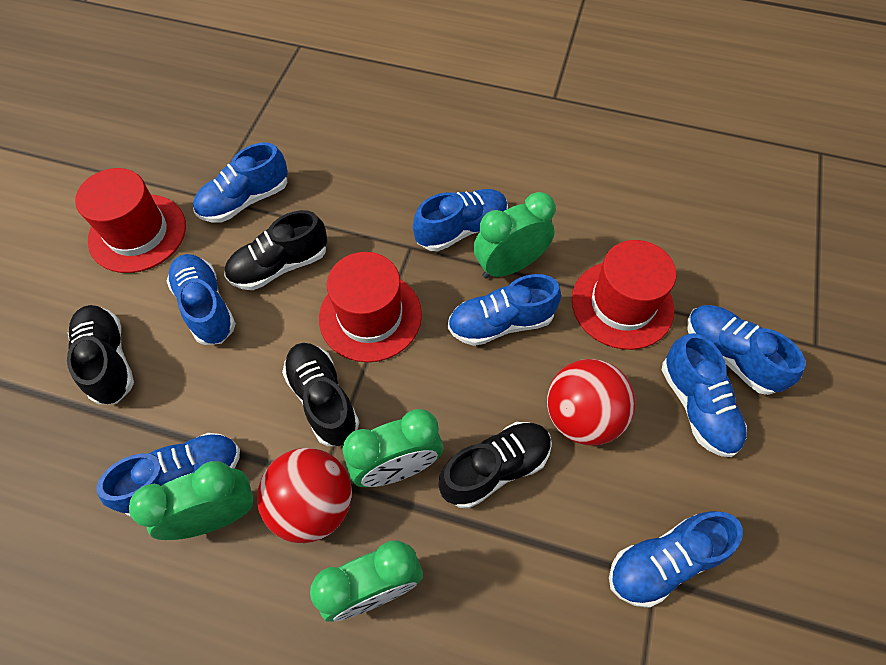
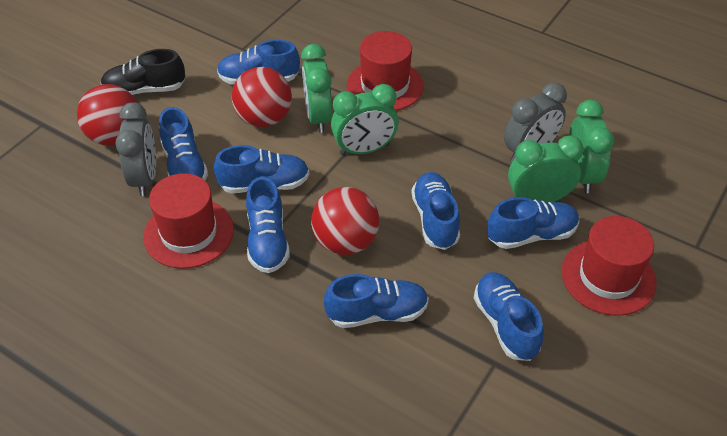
black shoe: [67,305,134,404] [224,210,327,290] [282,343,359,446] [438,422,552,509] = 4 -> [101,49,185,95] = 1
grey clock: none = 0 -> [115,102,156,196] [504,83,567,162] = 2
red ball: [257,448,352,543] [547,359,636,445] = 2 -> [77,84,140,146] [232,67,292,127] [311,187,379,255] = 3

